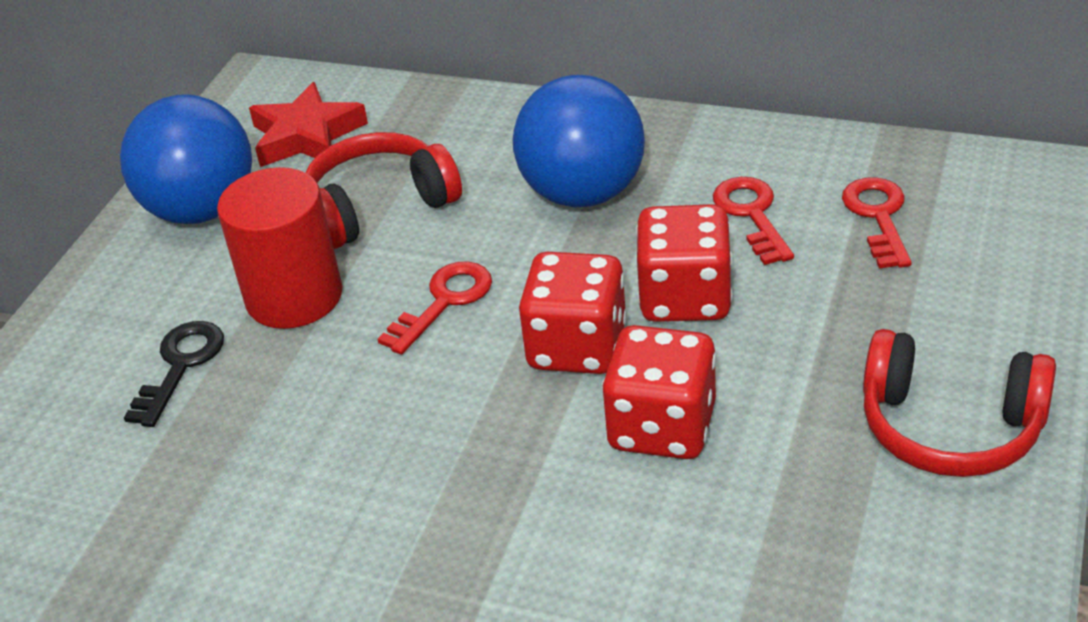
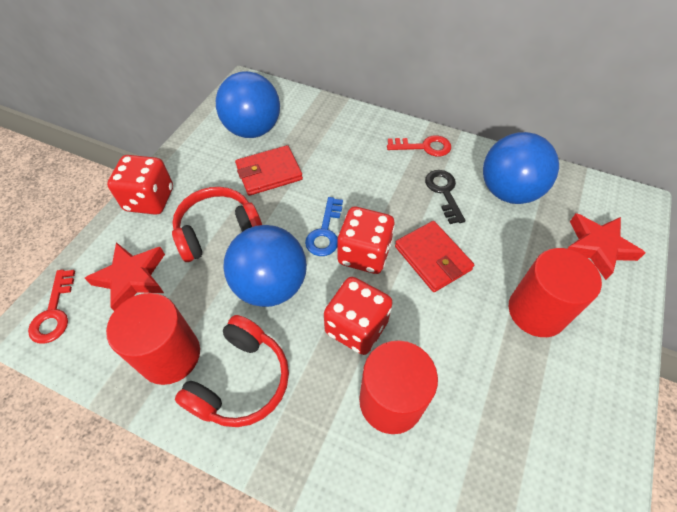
blue ball: [120,95,252,224] [513,75,645,208] = 2 -> [216,71,280,138] [223,225,307,307] [483,132,559,204] = 3
blue key: none = 0 -> [305,197,343,256] = 1
red cylinder: [217,167,343,329] = 1 -> [106,293,200,385] [359,341,438,434] [509,248,602,337] = 3
red key: [378,261,492,355] [713,177,794,265] [842,177,911,269] = 3 -> [28,270,75,344] [387,135,451,157] = 2
red star: [249,82,368,167] = 1 -> [85,242,165,311] [567,213,646,280] = 2
red wallet: none = 0 -> [235,145,303,196] [395,221,474,292] = 2

